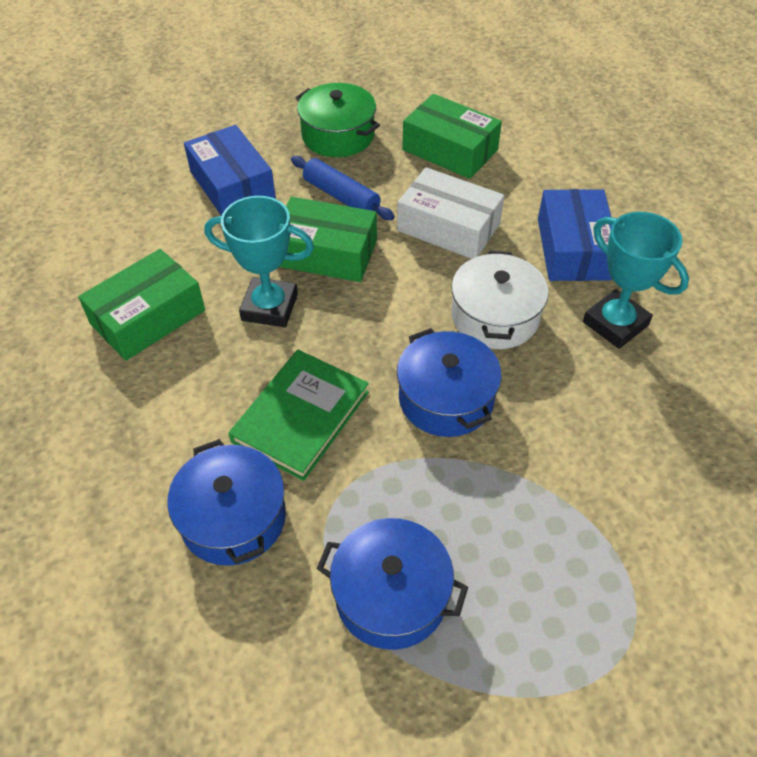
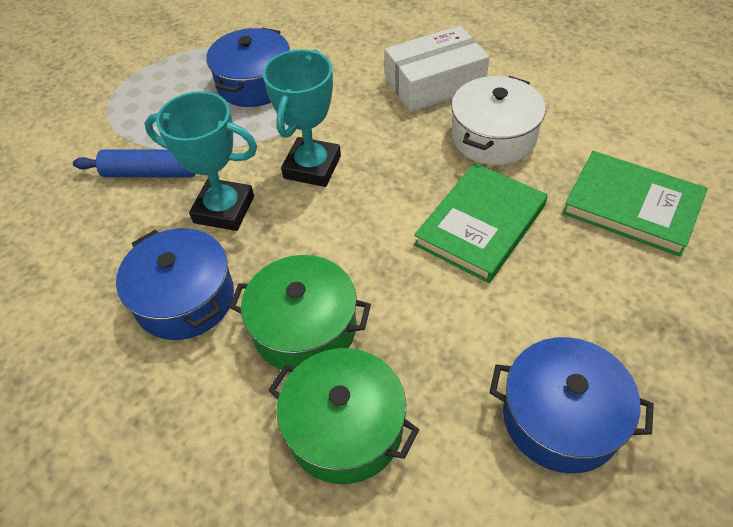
blue box: [184,125,276,216] [538,189,612,281] = 2 -> none = 0
green book: [228,350,369,481] = 1 -> [414,163,548,283] [562,151,708,257] = 2
green box: [78,249,205,361] [279,197,377,282] [402,94,502,179] = 3 -> none = 0
green pot: [295,83,380,157] = 1 -> [229,255,371,372] [268,348,419,484] = 2

